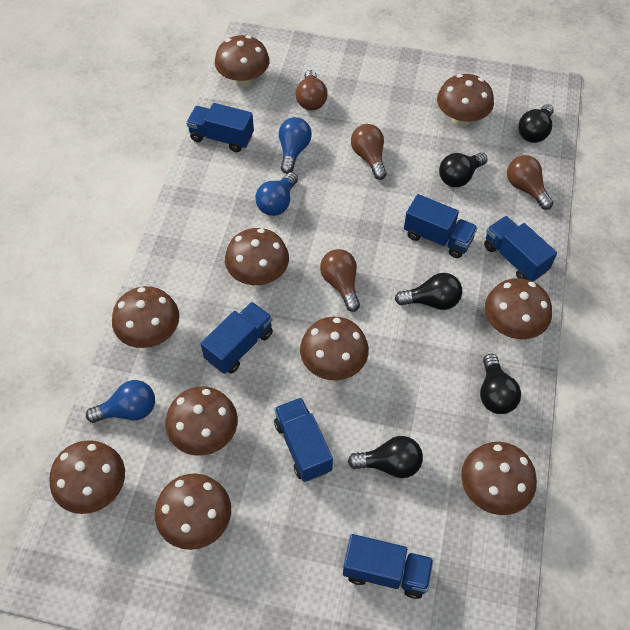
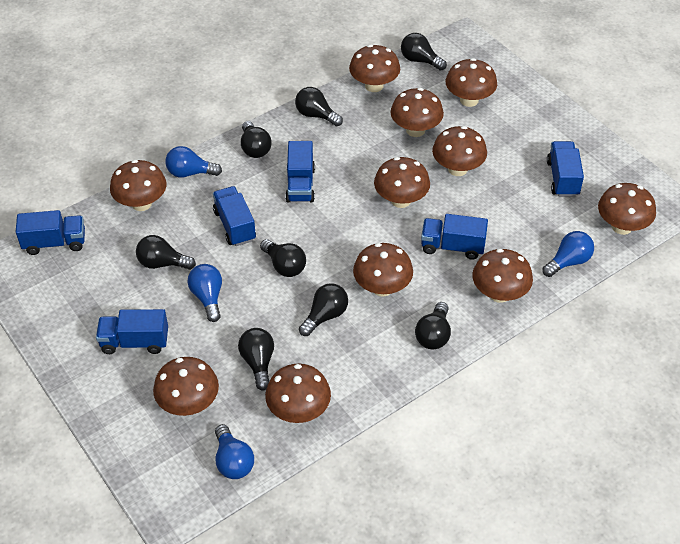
black light bulb: [348,436,423,478] [395,273,462,310] [439,152,488,187] [480,354,521,414] [518,104,554,143] = 5 -> [136,235,196,270] [238,328,274,391] [241,121,272,158] [260,239,306,277] [295,87,343,126] [299,283,348,336] [401,33,447,71] [415,302,451,349] = 8
blue light bulb: [86,380,155,423] [255,172,298,216] [279,117,312,174] = 3 -> [165,146,222,178] [187,264,222,322] [215,424,254,479] [542,231,594,277] = 4
brown light bulb: [296,70,327,110] [320,249,360,312] [351,124,387,180] [507,155,554,210] = 4 -> none = 0
brown mushroom: [49,440,125,514] [112,286,179,348] [155,474,231,550] [165,386,238,456] [215,35,269,87] [225,228,289,285] [300,317,369,380] [437,74,494,127] [461,442,537,515] [485,278,552,339] = 10 -> [110,160,166,211] [153,357,219,416] [265,364,331,423] [349,45,400,92] [353,243,413,297] [374,157,430,208] [390,88,444,137] [432,126,487,176] [446,58,497,107] [472,249,533,303] [598,183,656,235] = 11

